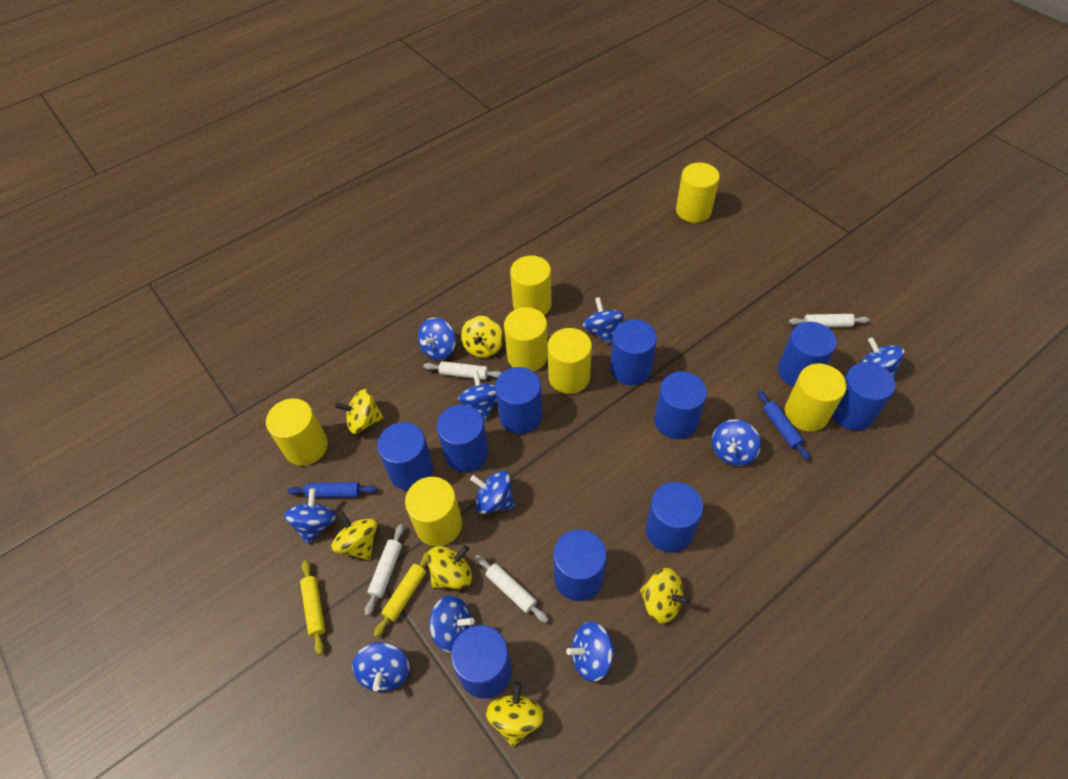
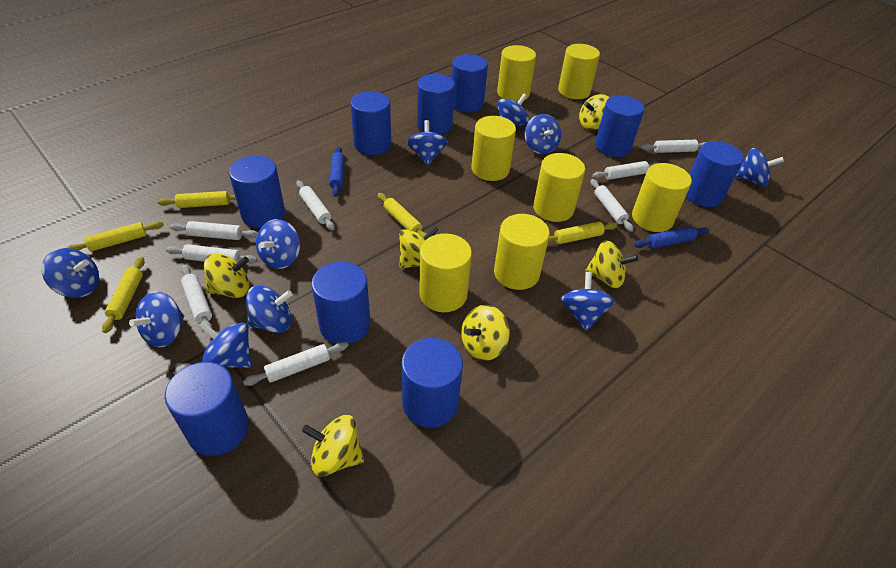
blue cylinder: [377,422,434,490] [437,404,489,473] [451,625,512,699] [495,367,542,434] [553,530,607,601] [610,319,657,385] [646,482,703,553] [654,372,707,439] [778,322,837,387] [832,362,895,430] = 10 -> [165,362,249,456] [229,156,285,228] [311,262,370,344] [350,91,391,155] [402,338,463,428] [417,74,455,134] [452,54,488,112] [595,95,644,157] [686,141,744,207] = 9
white rolling pin: [365,524,404,616] [424,361,502,380] [475,555,548,623] [789,314,870,327] = 4 -> [166,244,257,264] [170,221,258,240] [181,265,213,329] [243,342,348,386] [296,181,335,231] [591,179,634,232] [592,161,658,180] [641,140,706,153] = 8
yellow rolling pin: [300,560,325,655] [374,550,430,637] = 2 -> [67,221,164,252] [102,257,145,333] [158,191,236,208] [378,193,427,237] [548,222,617,244] = 5

